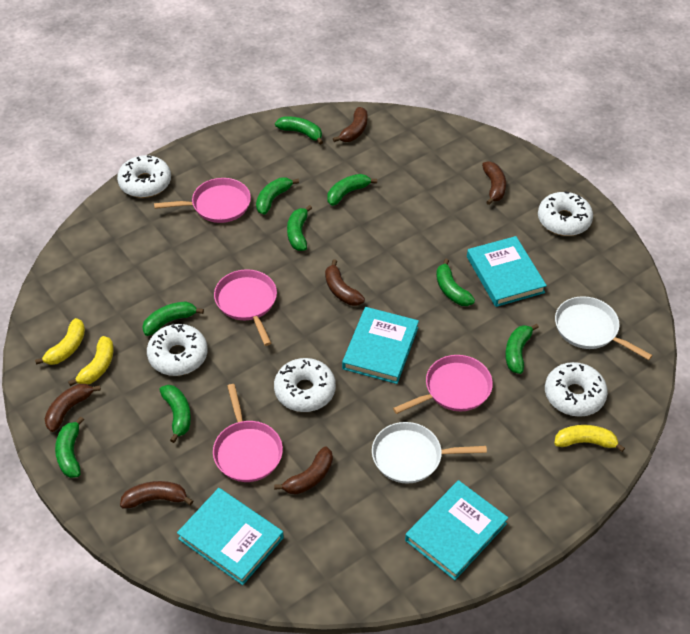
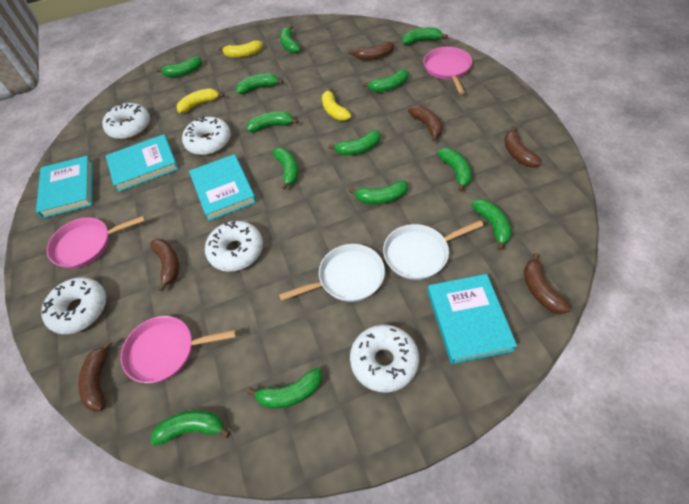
green banana: [55,417,84,478] [142,302,204,336] [160,385,191,443] [256,178,299,215] [275,116,323,145] [287,205,312,251] [327,174,377,206] [436,258,475,306] [505,324,539,374] = 9 -> [151,410,231,446] [157,57,202,77] [236,74,284,94] [247,112,298,132] [247,368,322,408] [272,148,298,190] [280,25,300,53] [329,130,381,155] [349,181,408,204] [363,69,409,92] [402,27,448,45] [437,148,472,192] [472,199,512,251] = 13
pink pan: [154,178,251,223] [213,384,283,482] [214,269,277,346] [393,355,493,414] = 4 -> [47,216,145,268] [121,316,236,383] [424,47,472,94] = 3

